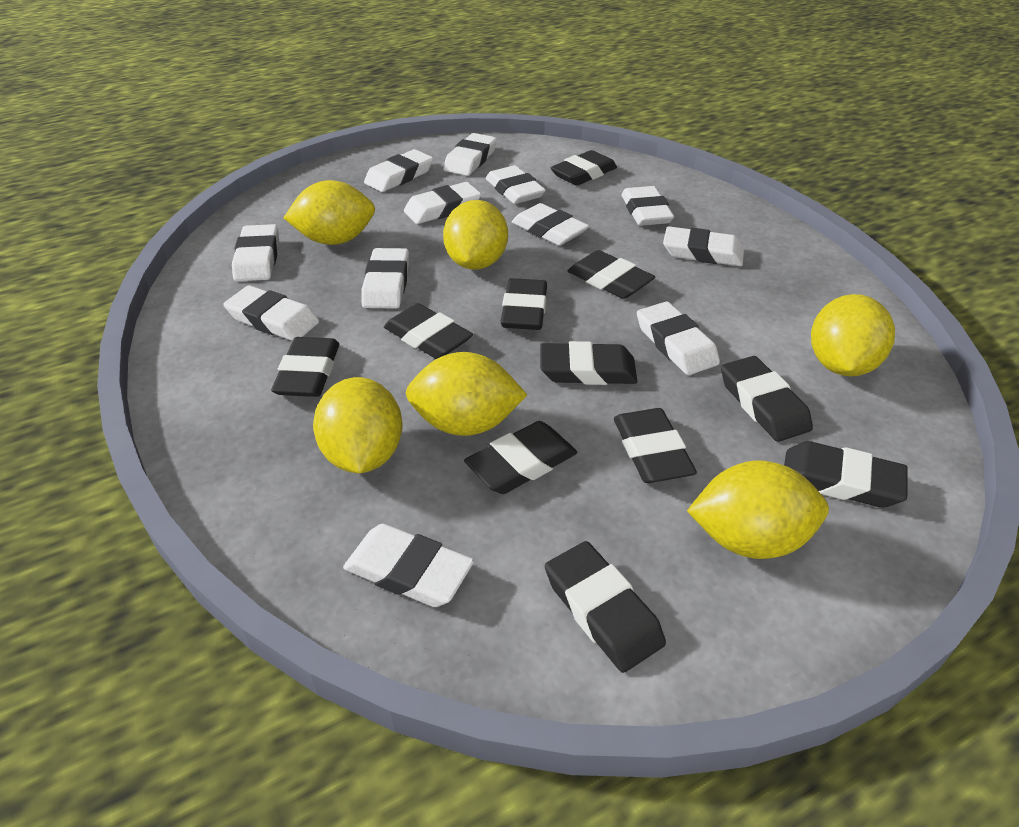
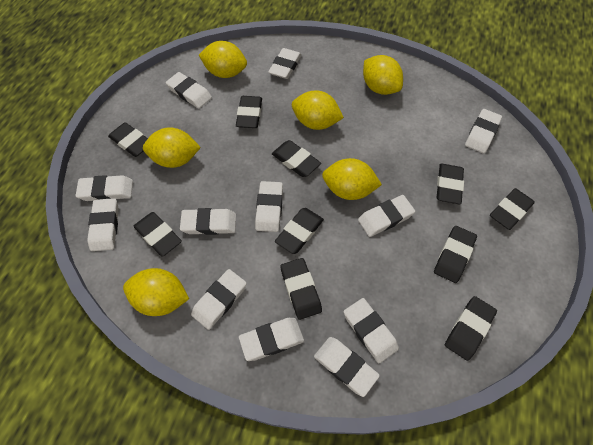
black eraser: [271,337,339,397] [384,303,473,359] [464,421,577,494] [500,278,547,330] [540,341,637,385] [545,541,666,673] [551,150,617,186] [568,250,655,299] [614,408,697,483] [721,356,813,442] [784,441,908,508] = 11 -> [108,122,148,157] [134,212,182,257] [236,96,262,128] [272,140,321,177] [275,208,324,254] [280,258,322,320] [434,226,477,283] [437,163,464,205] [445,296,497,361] [490,188,535,230] = 10

